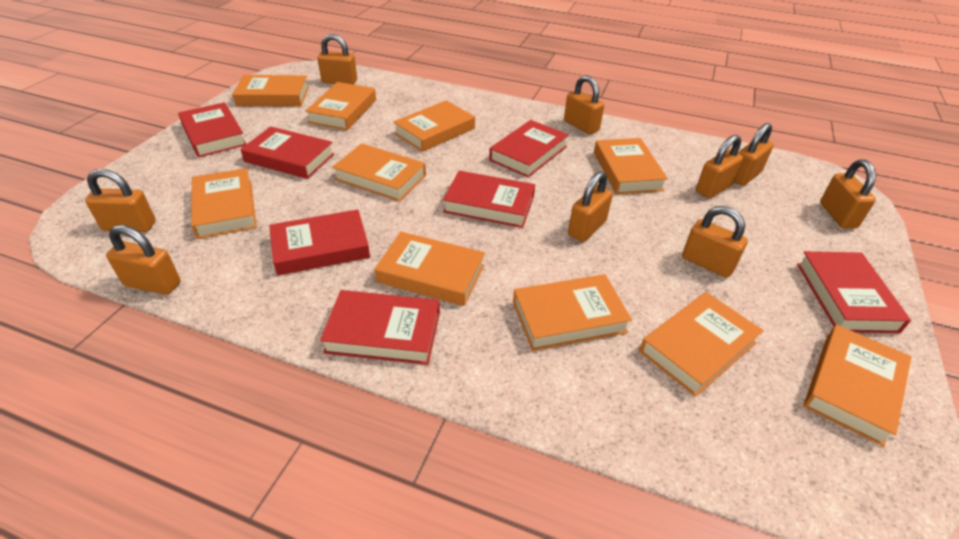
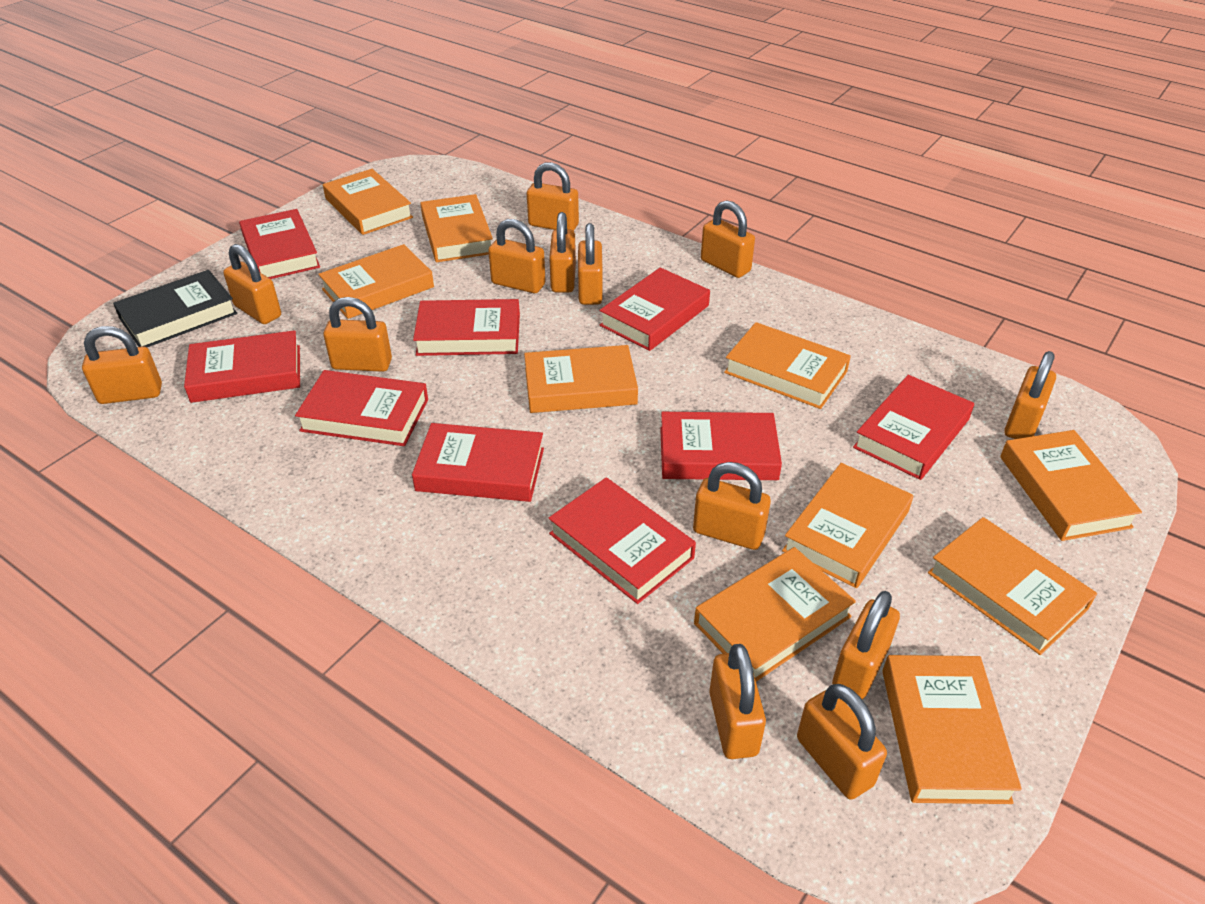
black book: none = 0 -> [113,270,237,347] = 1
orange padlock: [85,169,156,232] [106,225,180,295] [318,34,357,85] [564,75,604,134] [568,171,613,242] [682,206,748,278] [696,135,744,198] [735,123,774,186] [820,159,876,228] = 9 -> [82,326,162,404] [223,244,281,324] [323,297,392,372] [488,219,546,293] [527,162,579,231] [549,212,576,293] [578,223,603,305] [693,462,771,550] [701,200,755,278] [709,644,766,759] [797,684,887,800] [832,591,900,699] [1004,351,1056,439] = 13
red book: [178,102,246,158] [240,126,334,179] [269,209,370,276] [320,290,440,365] [443,171,535,228] [489,120,569,177] [797,251,911,333] = 7 -> [184,330,300,403] [239,209,320,279] [295,370,428,446] [412,423,544,502] [413,299,520,356] [548,477,696,604] [600,267,710,351] [660,412,782,480] [853,375,974,480] = 9

